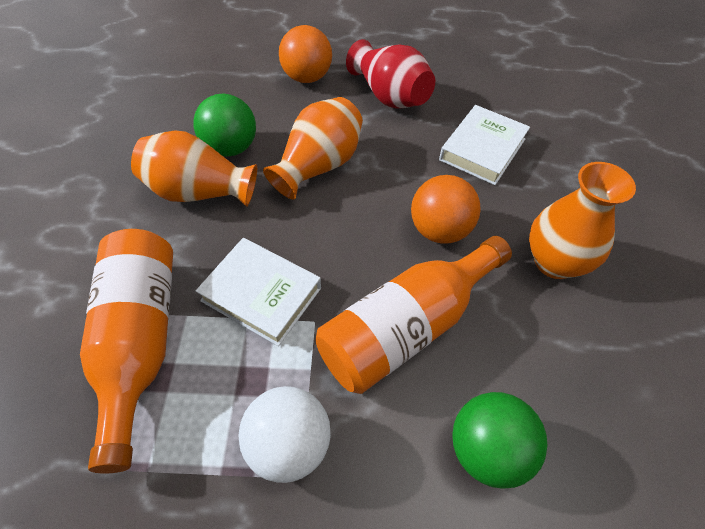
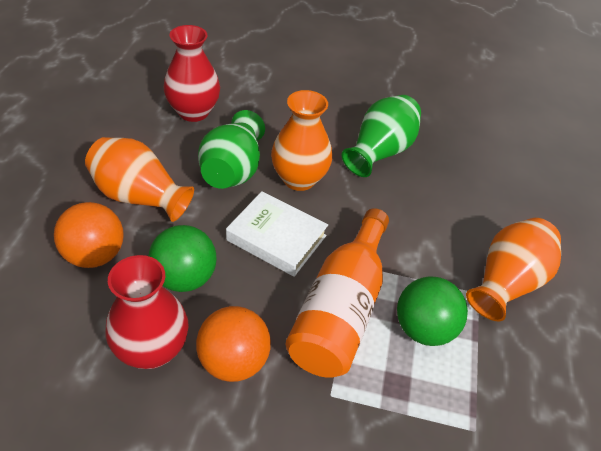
green vase: none = 0 -> [198,110,265,189] [342,95,421,177] = 2
orange bottle: [80,229,173,473] [315,236,512,394] = 2 -> [286,208,389,378] = 1
red vase: [346,39,435,108] = 1 -> [105,255,189,369] [163,25,220,122] = 2
white ball: [238,386,331,483] = 1 -> none = 0
white book: [196,238,321,346] [439,105,530,185] = 2 -> [226,191,328,277] = 1

